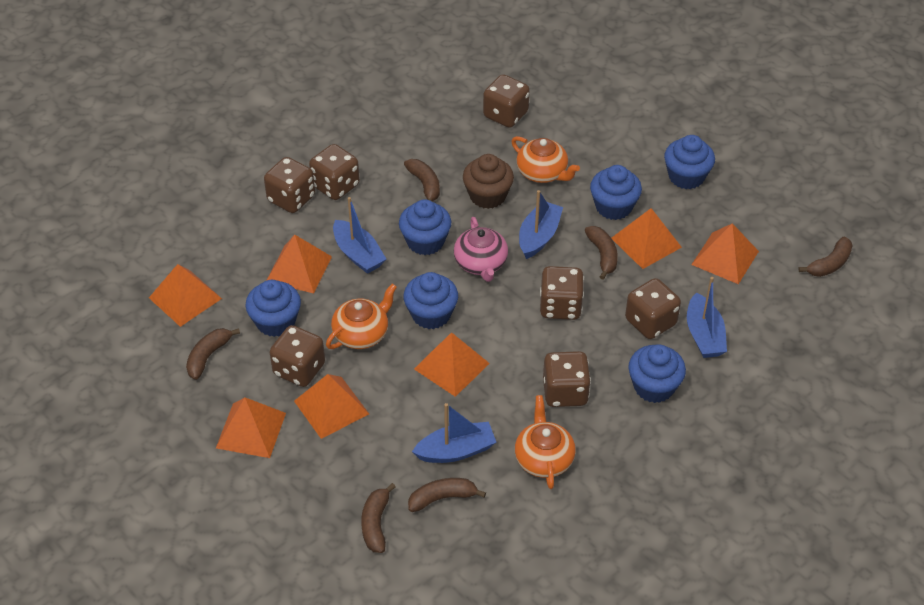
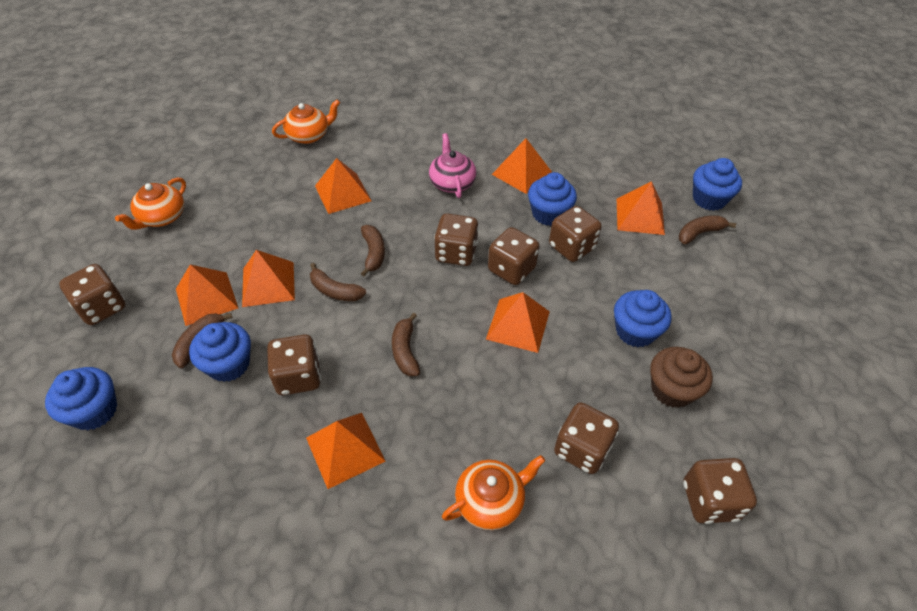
blue boat: [333,197,386,274] [412,403,496,463] [519,190,563,259] [687,277,727,358] = 4 -> none = 0
blue cupcake: [246,280,301,337] [399,199,451,255] [403,272,458,329] [590,165,642,220] [628,344,686,403] [664,135,715,189] = 6 -> [45,367,117,430] [189,322,251,382] [528,172,577,226] [614,290,672,347] [693,158,742,211] = 5
brown banana: [186,328,240,380] [361,483,396,553] [404,159,440,201] [408,478,486,512] [585,226,618,280] [798,237,853,277] = 6 -> [172,313,233,368] [310,263,366,301] [361,225,385,276] [392,313,420,376] [679,215,736,244] = 5

